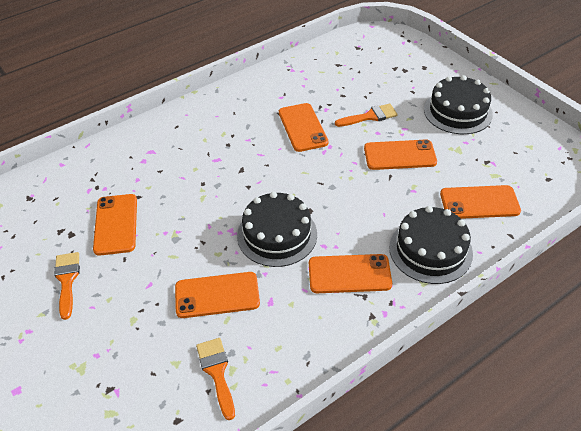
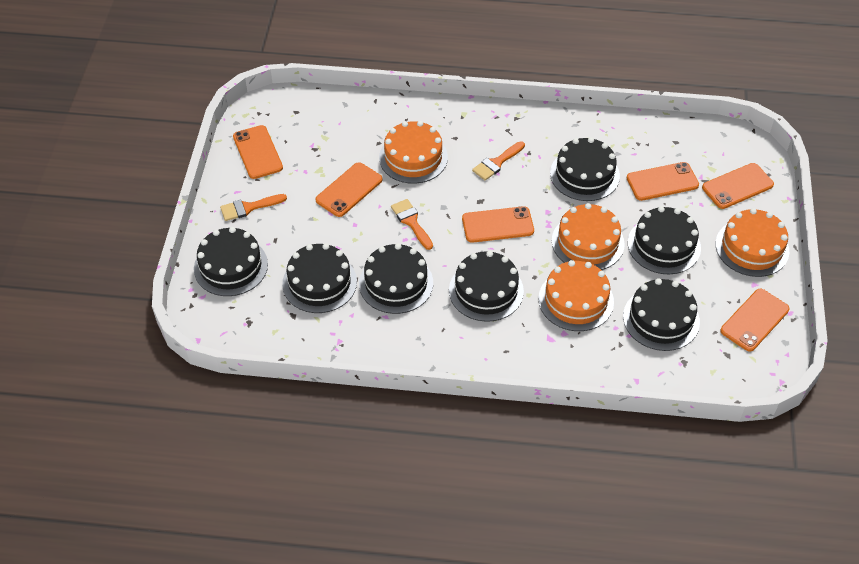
black cake: [237,192,317,267] [389,206,473,284] [424,75,493,134] = 3 -> [194,227,268,296] [282,243,357,313] [359,243,433,314] [449,251,524,322] [550,137,620,201] [623,278,700,351] [628,206,701,274] = 7
orange cake: none = 0 -> [379,121,448,184] [538,260,614,331] [552,203,625,270] [716,208,789,277] = 4

